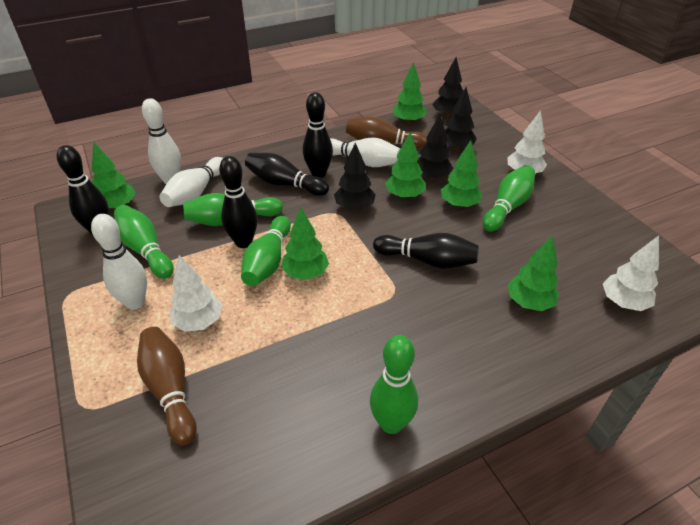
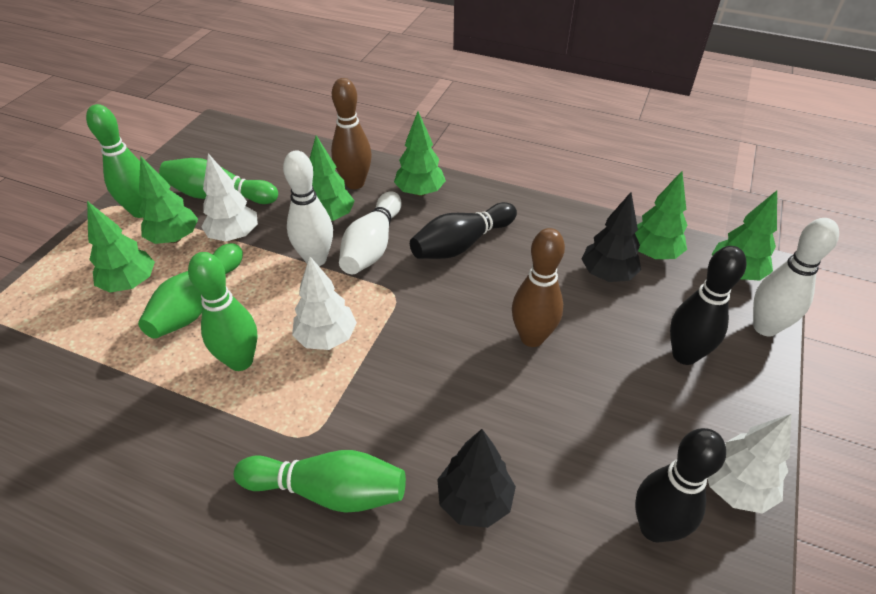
black bowling pin: [57,145,109,235] [219,156,257,248] [245,153,329,196] [303,92,333,178] [373,233,479,269] = 5 -> [410,202,517,259] [635,428,726,543] [670,246,747,365] = 3
black tree: [334,143,376,211] [417,115,453,180] [432,57,463,118] [445,88,477,151] = 4 -> [437,429,516,528] [581,192,641,282] = 2
white bowling pin: [91,214,147,310] [142,98,181,184] [160,157,223,207] [330,138,400,167] = 4 -> [283,150,333,266] [339,191,401,274] [753,218,839,337] = 3

